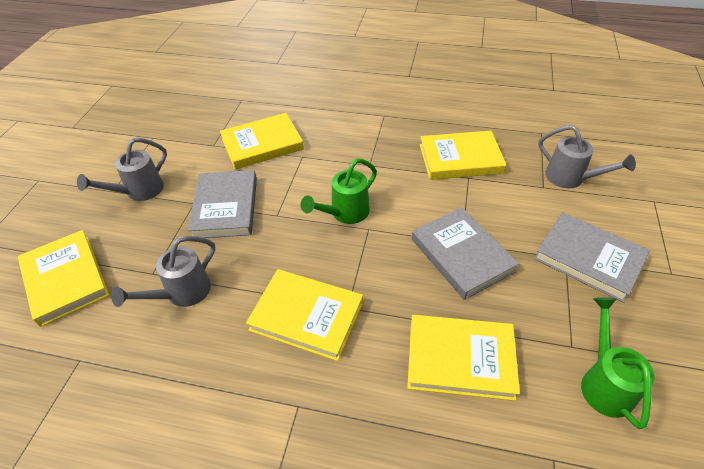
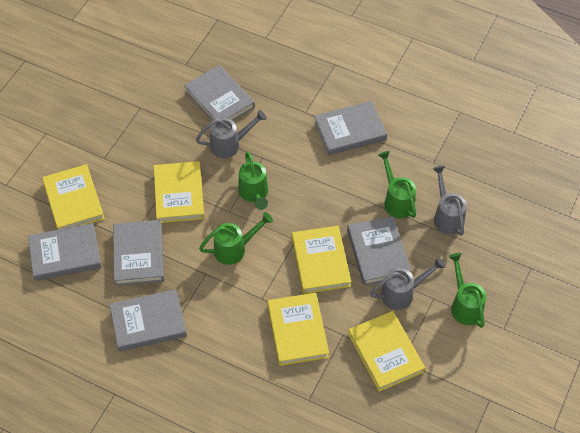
green watering can: [300,159,377,224] [581,297,655,429] = 2 -> [199,212,273,265] [238,152,268,210] [378,151,416,218] [448,253,486,328] = 4
grey book: [187,170,257,238] [412,207,519,300] [534,212,650,303] = 3 -> [28,223,101,281] [110,289,187,352] [113,220,164,286] [184,65,255,121] [314,101,387,155] [347,216,411,286] = 6

